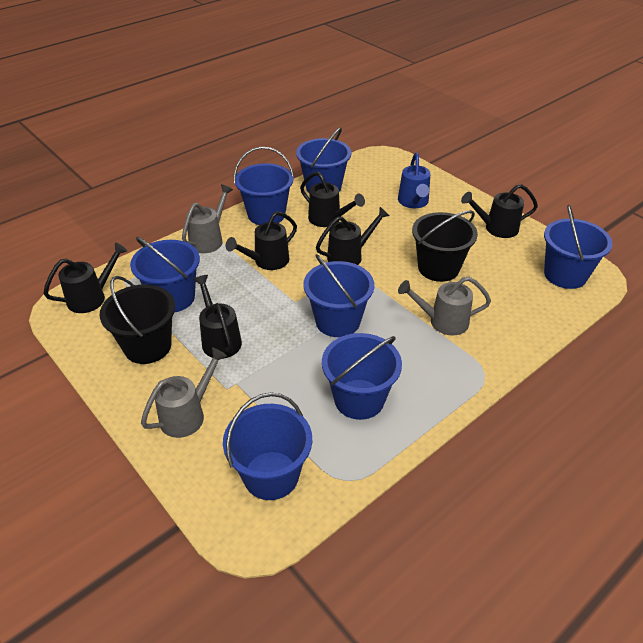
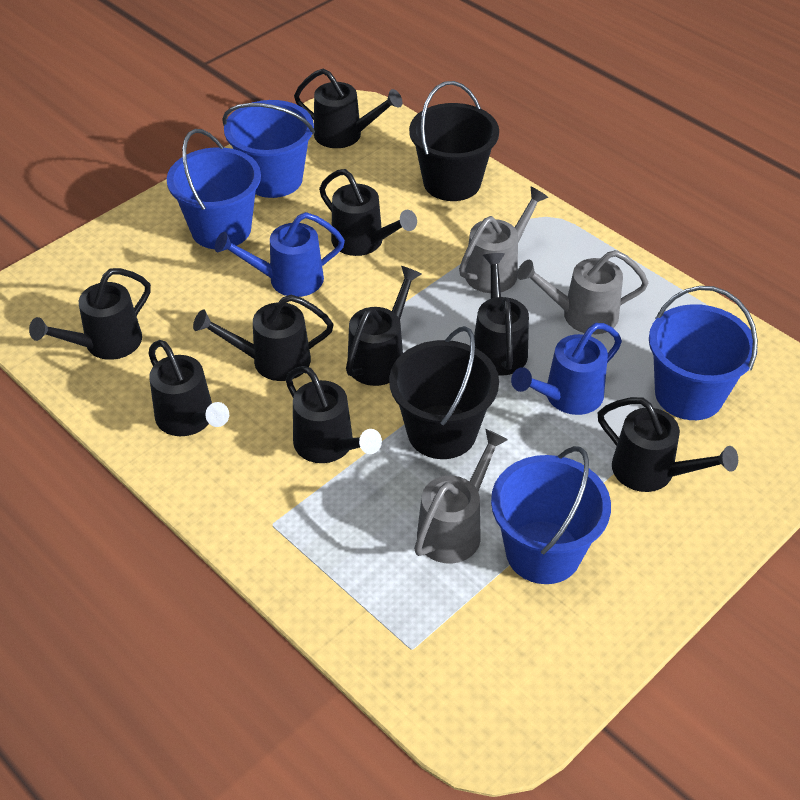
black watering can: [43,242,127,313] [193,275,242,359] [226,211,297,270] [300,172,365,227] [316,207,390,265] [461,184,538,238] = 6 -> [29,268,151,360] [148,340,229,436] [193,295,334,381] [286,366,382,463] [294,69,402,148] [319,169,417,256] [346,266,421,386] [474,253,529,376] [598,397,738,492] = 9
blue bucket: [130,237,200,313] [223,392,312,500] [234,147,294,225] [296,127,351,193] [303,254,374,337] [322,333,402,420] [544,205,613,289] = 7 -> [167,129,261,249] [222,100,315,198] [491,446,611,584] [649,286,758,420] = 4
blue watering can: [398,153,430,208] = 1 -> [215,212,345,297] [511,323,622,415] = 2

